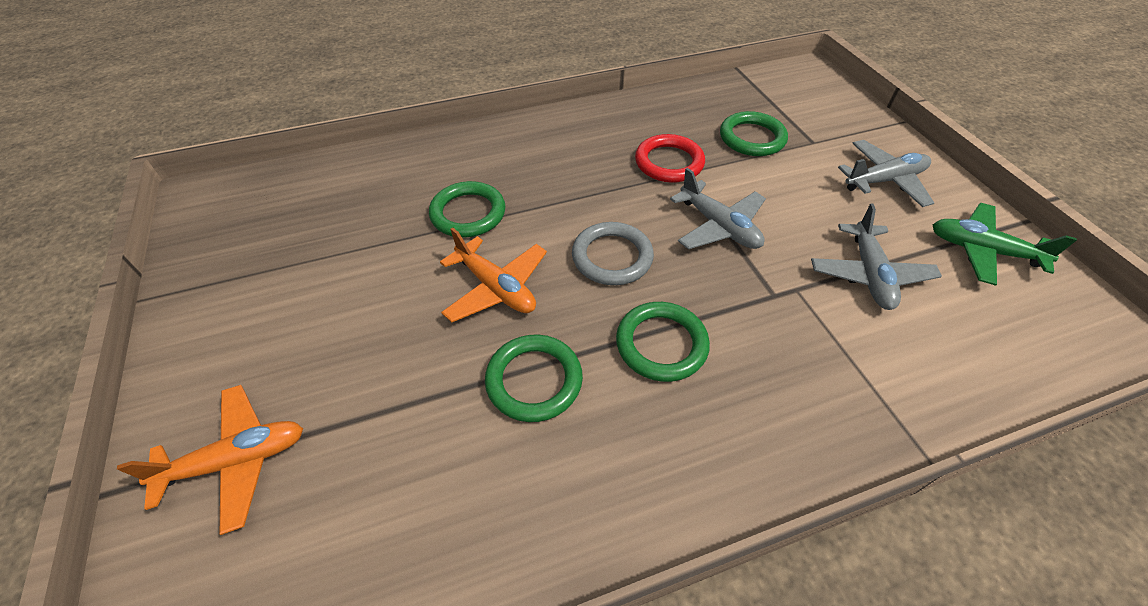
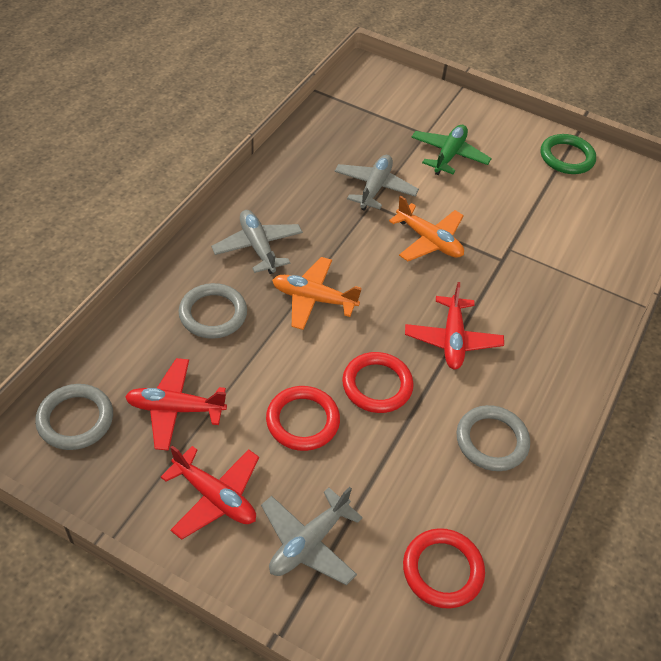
green ring: [429,181,506,237] [485,334,583,422] [616,302,710,382] [720,111,788,156] = 4 -> [541,134,596,174] = 1
grey ring: [572,222,654,285] = 1 -> [35,384,113,450] [179,283,247,339] [456,405,530,471] = 3
red plane: none = 0 -> [125,358,227,451] [161,445,259,540] [405,282,504,369] = 3
red ring: [635,134,705,183] = 1 -> [266,386,340,451] [342,352,414,413] [403,528,485,609] = 3

